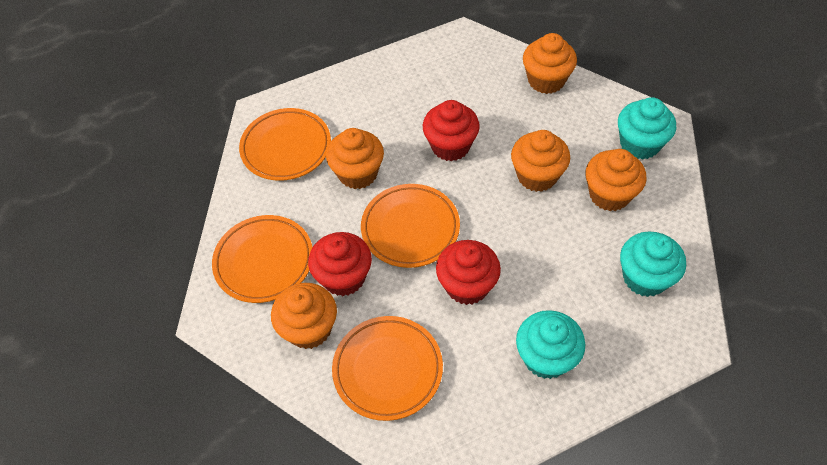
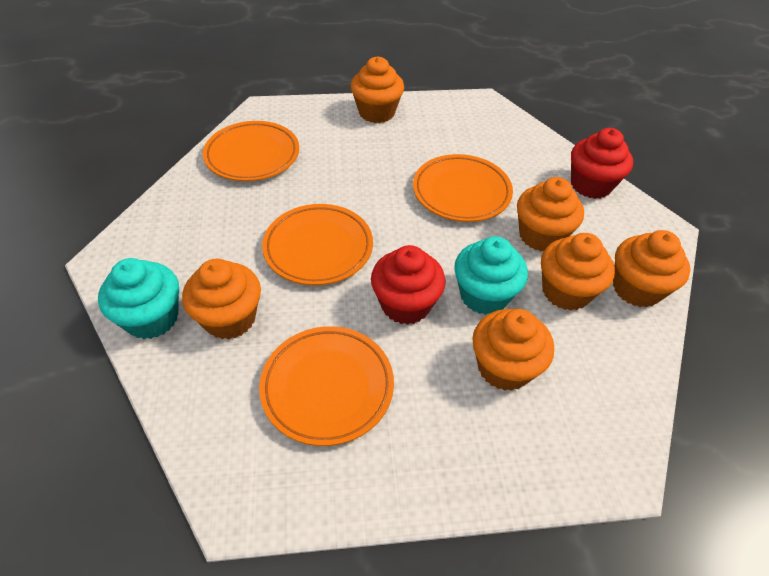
orange cupcake: [271,283,337,349] [326,128,384,189] [511,130,570,192] [523,33,577,94] [585,149,647,211] = 5 -> [182,259,261,339] [351,56,404,123] [473,309,554,391] [517,177,584,251] [541,233,615,310] [613,230,690,308] = 6
red cupcake: [308,232,372,296] [423,100,480,161] [436,240,501,305] = 3 -> [371,245,446,325] [571,128,633,199] = 2
turquoise cupcake: [516,310,585,379] [618,97,676,160] [620,231,686,297] = 3 -> [98,258,179,339] [454,236,528,315] = 2

